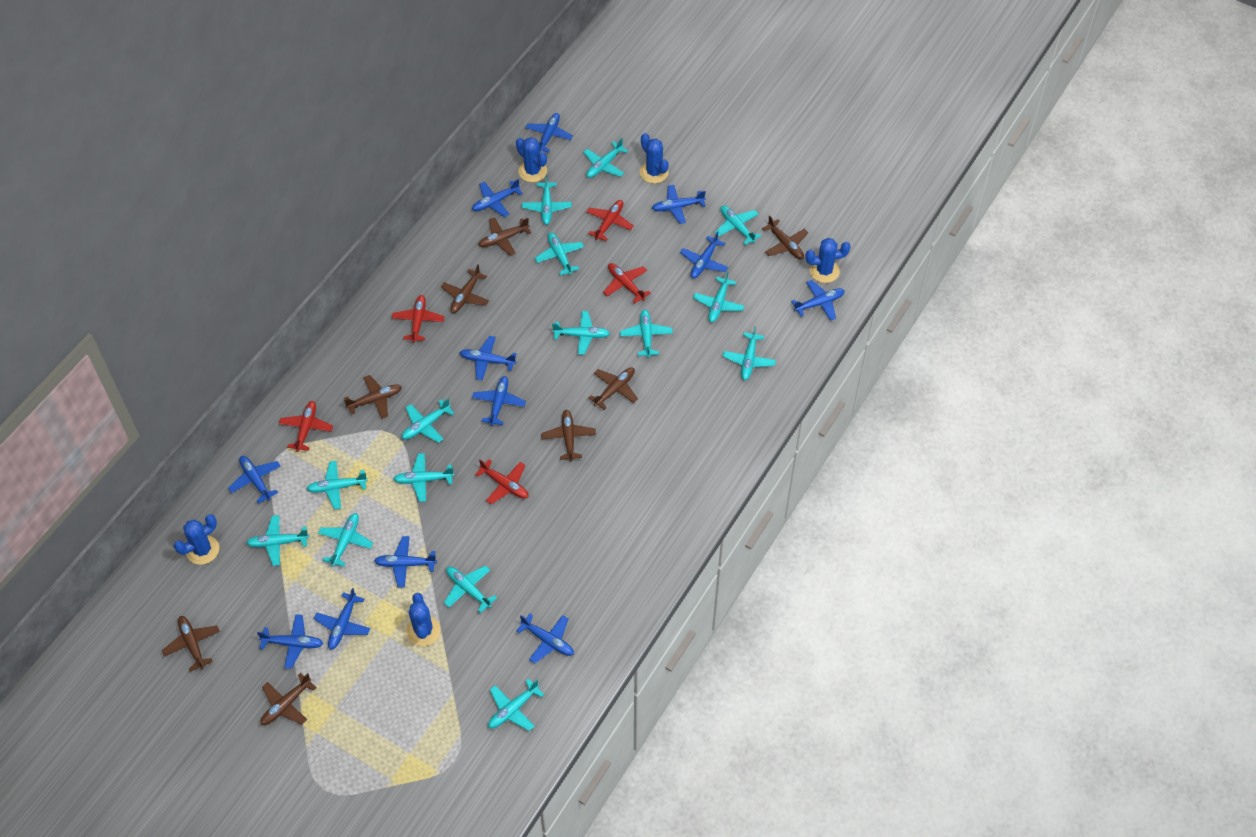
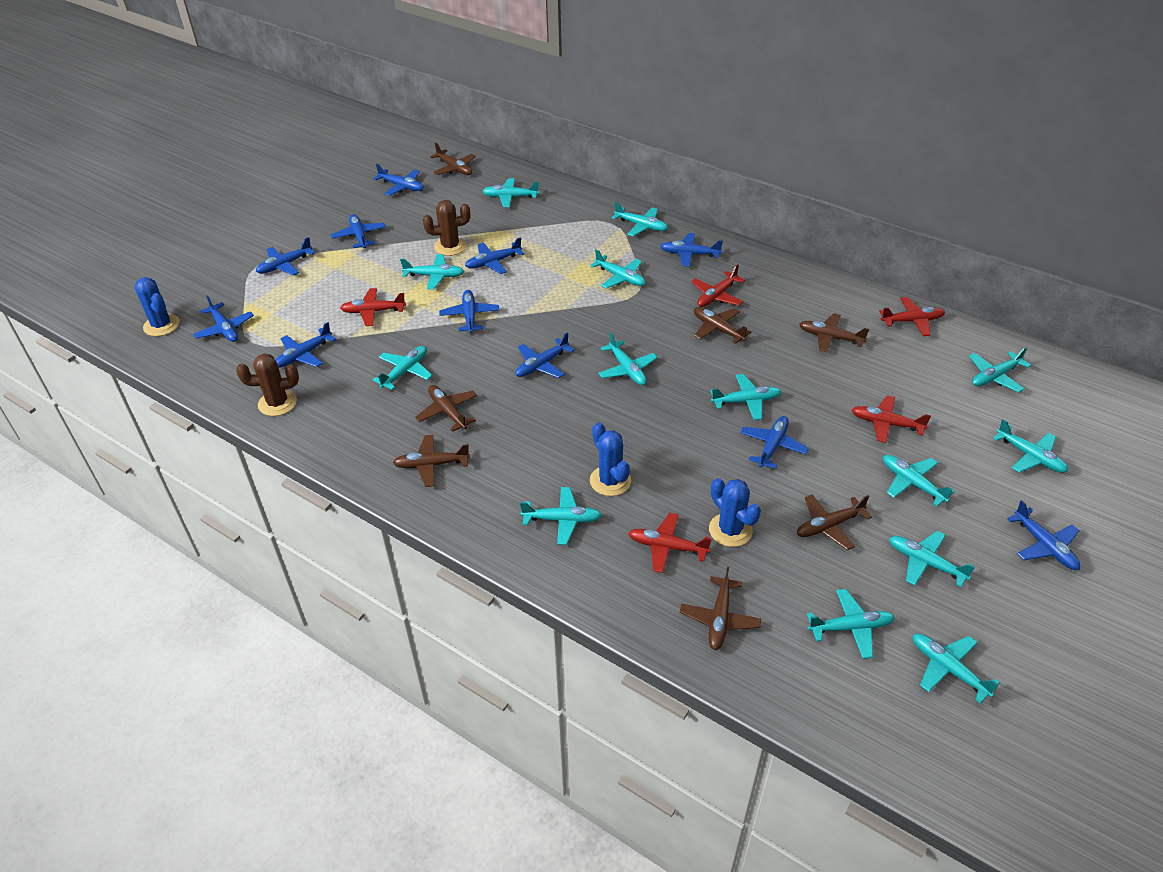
blue cactus: [174,514,219,565] [406,593,441,646] [516,137,547,182] [640,133,669,183] [805,238,851,283] = 5 -> [134,277,180,336] [590,422,631,496] [709,478,761,547] = 3
blue plane: [228,456,280,504] [257,614,323,669] [314,588,370,650] [374,536,437,588] [460,336,517,380] [472,179,523,217] [472,376,526,426] [516,614,574,663] [526,113,573,153] [652,185,706,224] [680,231,728,278] [791,280,845,321] = 12 -> [193,295,254,342] [256,237,315,275] [275,322,336,368] [331,214,386,248] [373,164,424,196] [439,290,499,333] [465,237,524,274] [515,332,575,378] [660,233,723,267] [740,416,809,469] [1007,500,1081,570] = 11
brown cactus: none = 0 -> [236,354,299,416] [423,200,470,256] = 2
brown plane: [162,616,220,672] [261,673,316,725] [344,375,402,419] [441,264,489,313] [478,217,531,255] [541,410,596,461] [588,368,638,410] [762,216,808,259] = 8 -> [393,435,470,487] [415,385,477,432] [430,143,476,175] [680,567,761,650] [694,307,751,344] [797,495,872,550] [799,313,869,352] = 7
turquoise plane: [246,515,309,566] [306,461,368,510] [318,513,373,567] [393,453,454,502] [402,399,454,443] [444,565,497,613] [488,678,544,731] [522,174,572,225] [535,232,584,276] [552,311,610,355] [583,138,628,178] [620,309,673,358] [693,271,744,322] [715,205,761,245] [723,326,776,380] = 15 -> [373,346,433,390] [400,254,464,289] [482,178,539,207] [520,487,602,545] [590,249,645,289] [598,332,658,385] [612,202,668,236] [711,374,782,420] [807,589,895,659] [883,455,955,506] [889,531,975,587] [913,634,1000,703] [969,347,1031,393] [993,419,1068,473] = 14

